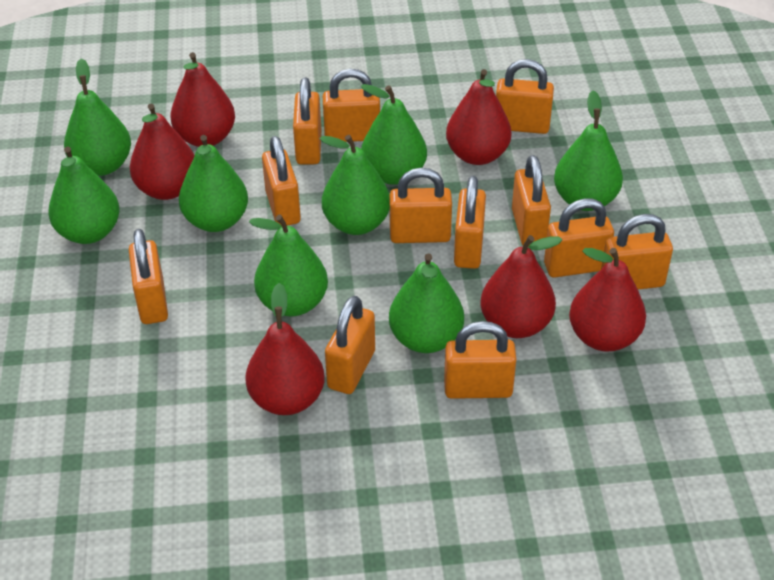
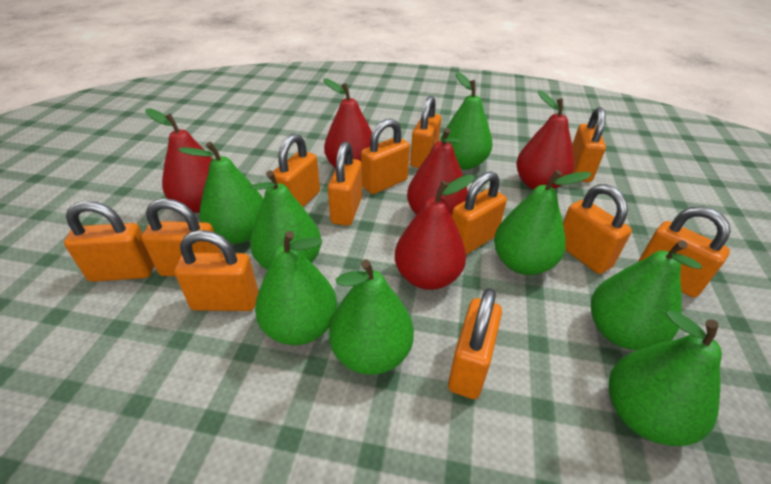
red pear: [130,103,195,200] [170,52,235,147] [245,283,324,415] [446,69,511,165] [481,235,562,338] [569,248,646,352] = 6 -> [145,109,213,213] [323,79,372,168] [395,174,474,290] [407,128,468,216] [516,91,574,190] = 5

